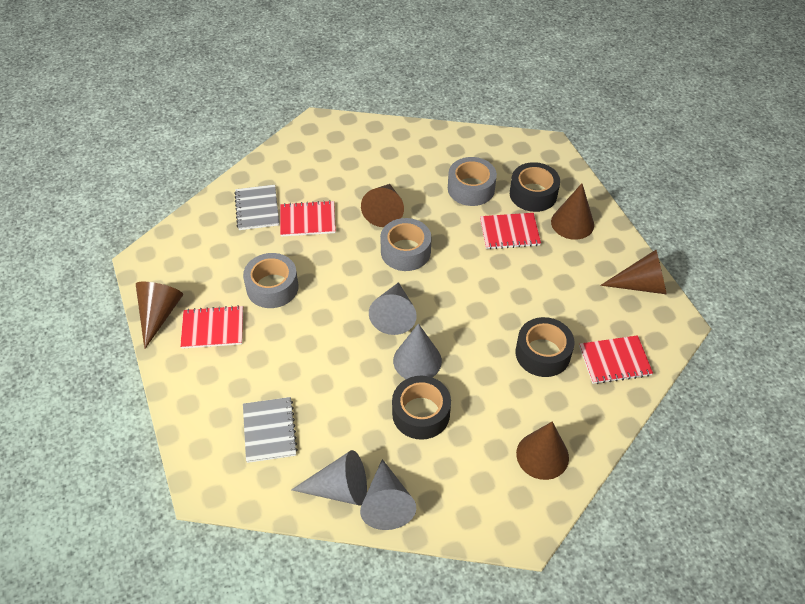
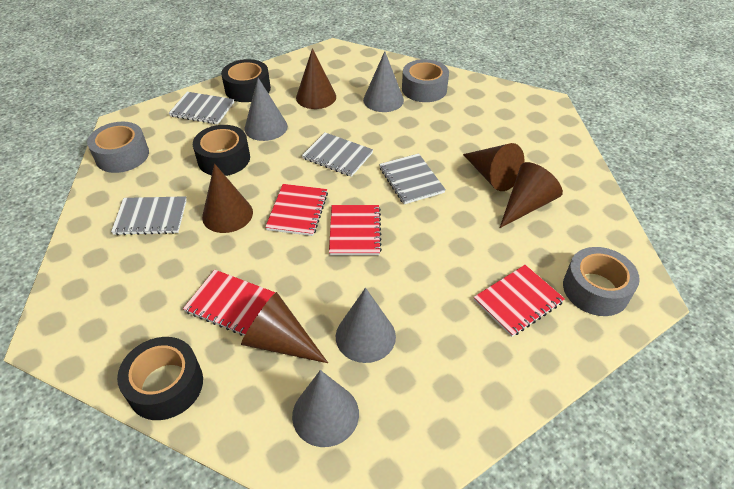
grey notebook: [234,185,279,230] [243,397,298,463] = 2 -> [111,196,187,235] [168,92,234,124] [302,132,373,177] [379,153,446,204] = 4

